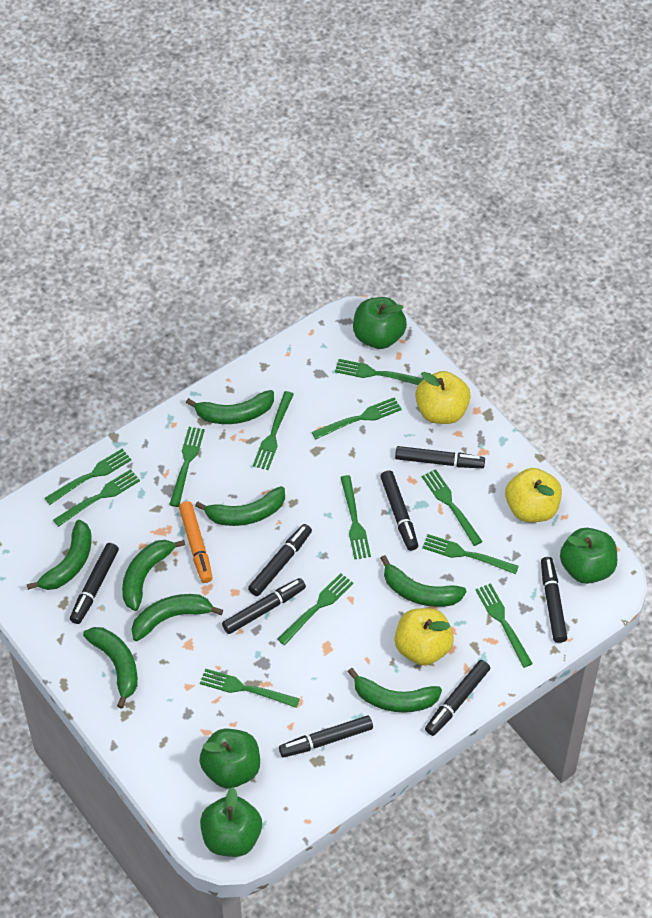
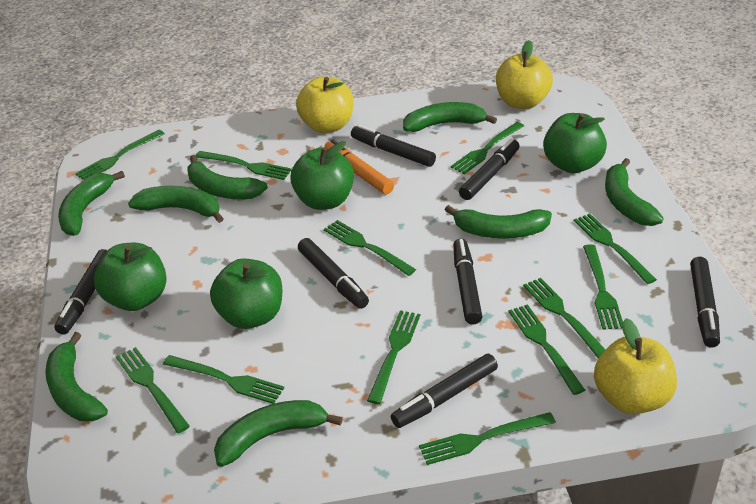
black marker: [70,543,119,624] [222,578,306,634] [248,524,312,596] [279,715,373,757] [380,470,418,551] [395,446,485,468] [425,660,490,736] [541,557,567,643] = 8 -> [54,249,108,335] [298,238,369,309] [351,125,436,167] [391,354,498,428] [453,239,482,325] [459,139,520,200] [690,257,720,348] = 7

